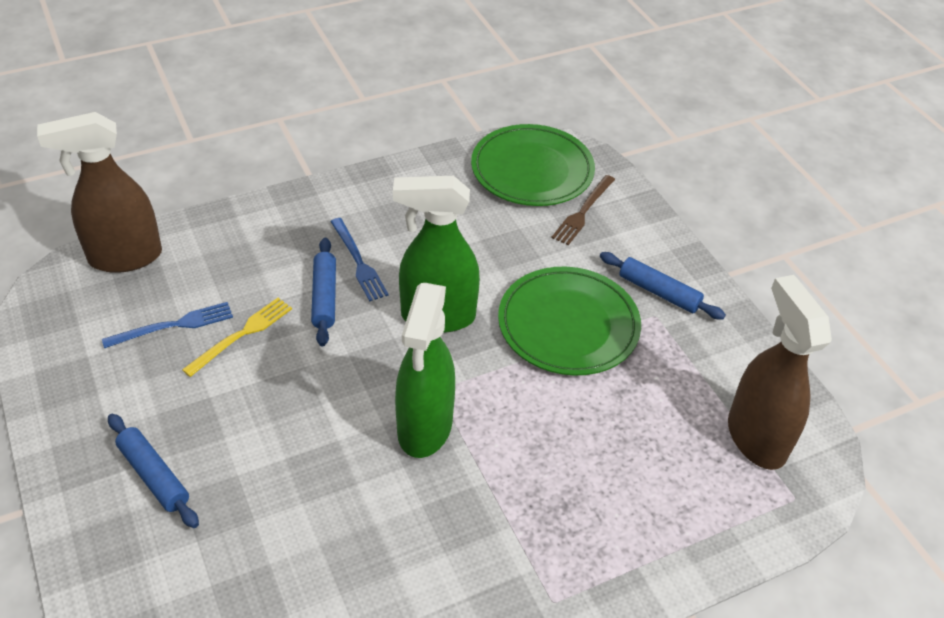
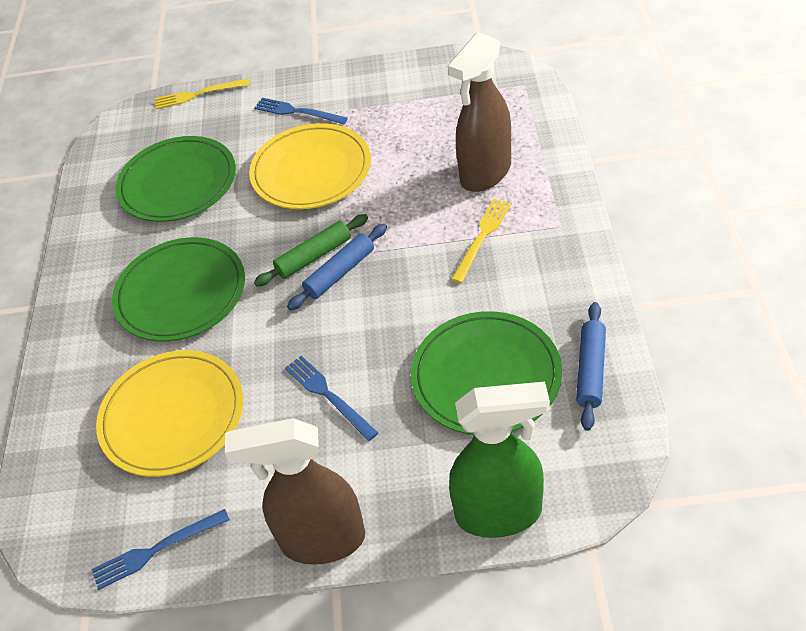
blue fork: [102,302,233,348] [330,218,389,301] = 2 -> [92,509,230,590] [254,98,348,124] [285,356,378,441] = 3
blue rolling pin: [108,414,199,528] [311,238,336,347] [600,252,726,320] = 3 -> [287,224,387,310] [576,302,606,431] = 2
brown fork: [552,175,615,245] = 1 -> none = 0
green plate: [471,124,595,206] [498,267,641,376] = 2 -> [112,237,245,341] [115,136,236,222] [411,311,562,435] = 3
green rolling pin: none = 0 -> [254,214,368,286] = 1
green spray bottle: [393,176,480,333] [395,283,455,458] = 2 -> [449,382,550,538] = 1
yellow fork: [182,298,292,377] = 1 -> [154,79,250,109] [451,199,511,283] = 2
yellow plate: none = 0 -> [96,350,243,477] [249,123,371,209] = 2

